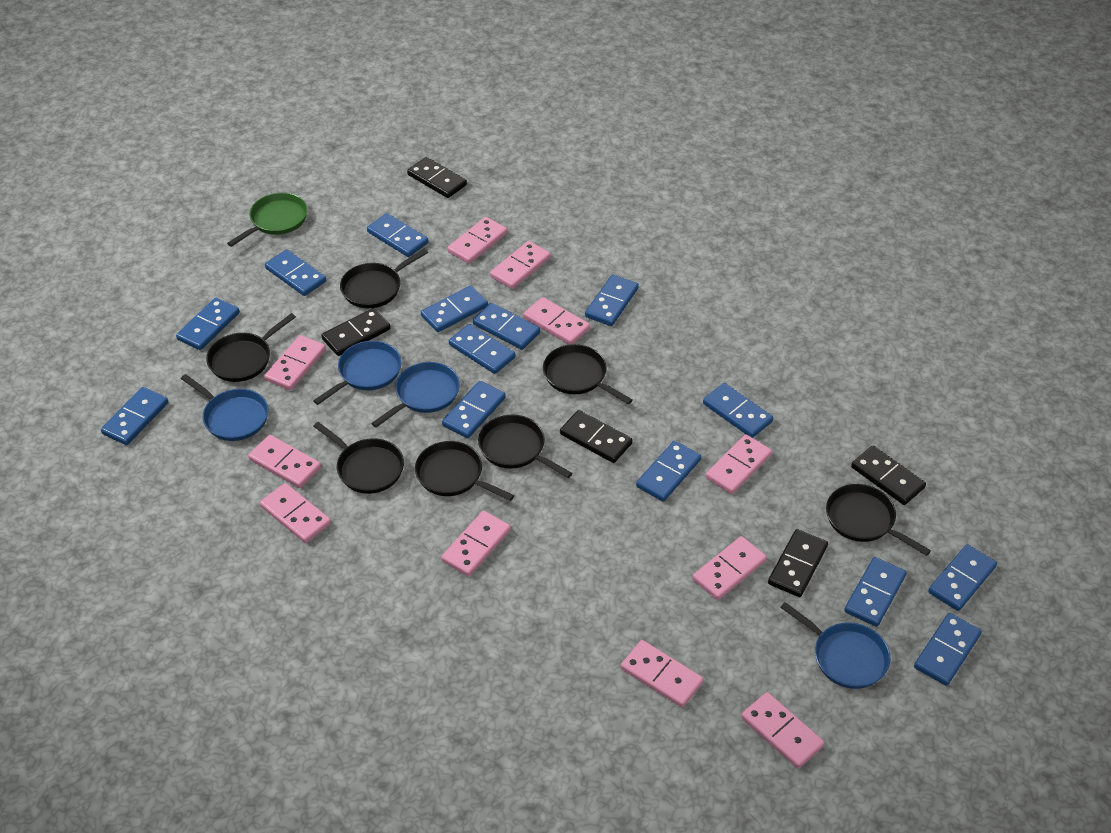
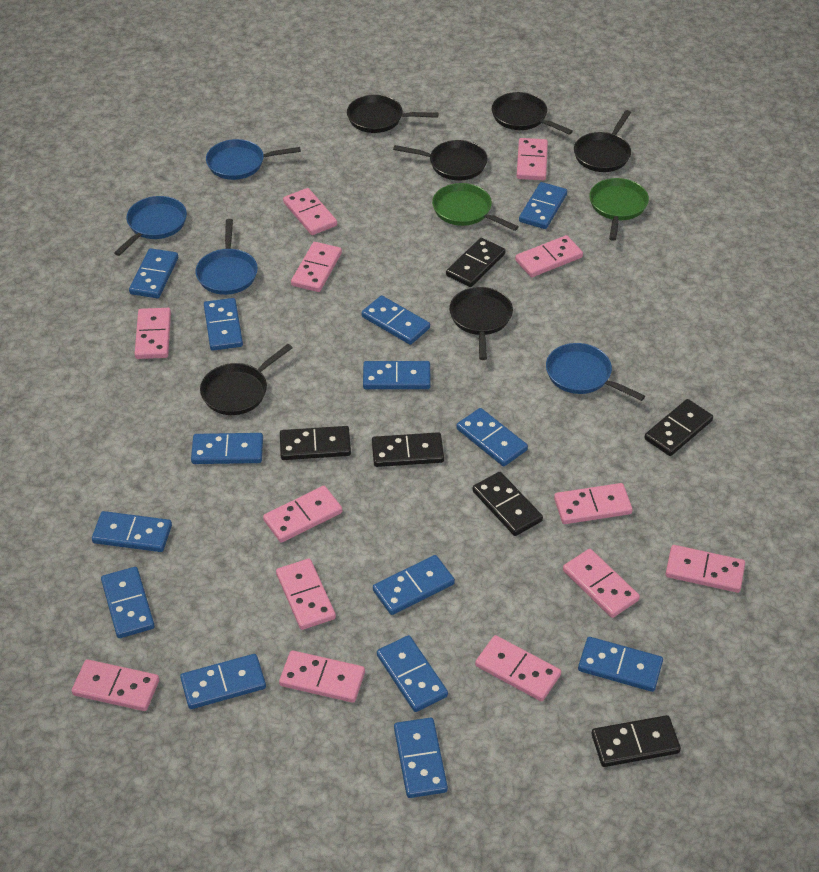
black domino: [321,308,391,356] [407,157,467,198] [560,410,632,463] [768,529,828,597] [851,446,926,505] = 5 -> [280,426,351,460] [372,432,444,467] [446,238,506,287] [473,472,543,536] [591,715,681,767] [644,399,713,456] = 6
black pan: [206,313,296,382] [313,422,404,494] [340,249,428,308] [415,441,514,501] [478,415,572,478] [543,344,633,404] [826,484,931,556] = 7 -> [200,344,292,415] [347,95,439,133] [393,140,488,181] [449,287,513,360] [492,92,573,135] [574,110,631,172] = 6
green pan: [227,193,308,247] = 1 -> [432,183,519,231] [589,178,649,241] = 2
pink domino: [248,435,321,488] [260,483,331,543] [264,335,326,390] [441,511,511,576] [447,217,507,264] [490,241,551,289] [523,297,590,345] [621,640,704,707] [692,536,767,600] [705,434,772,494] [741,692,824,769] = 11 -> [72,659,159,711] [135,308,171,359] [263,486,342,543] [276,559,336,630] [279,650,365,703] [283,188,337,235] [291,242,342,292] [475,635,561,701] [515,235,583,277] [516,138,548,180] [554,483,633,524] [563,549,640,618] [665,545,745,593] = 13

